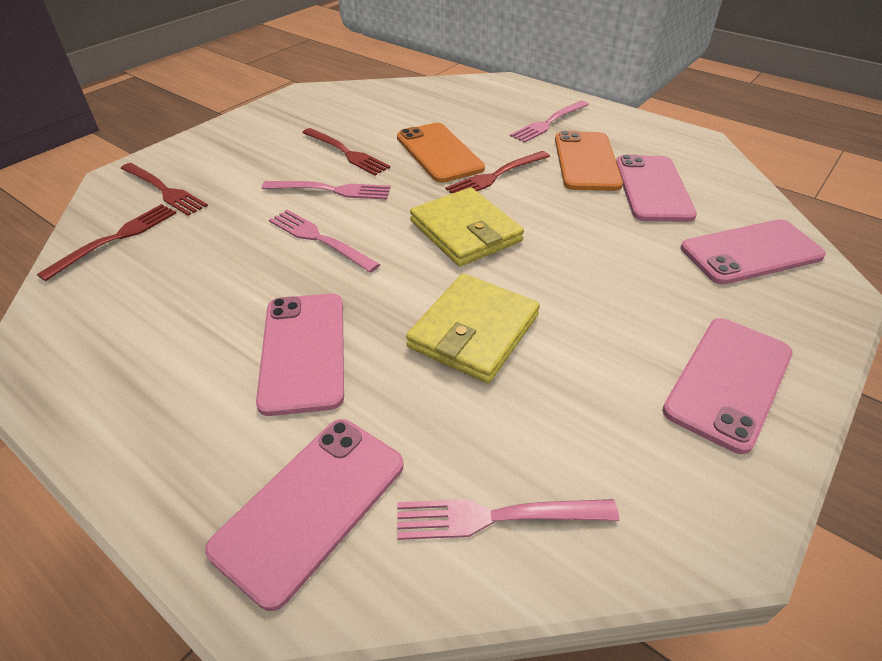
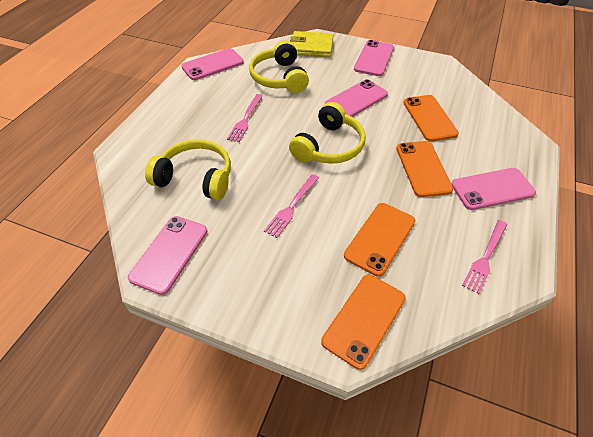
orange phone: [397,123,485,183] [555,131,623,191] = 2 -> [321,274,406,370] [344,203,416,277] [396,141,453,197] [403,95,459,142] = 4
pink fork: [262,181,390,200] [269,210,380,273] [397,499,619,540] [510,101,589,143] = 4 -> [227,94,263,142] [264,174,319,238] [462,220,508,294] = 3
red fork: [37,204,176,281] [120,163,208,216] [302,128,390,176] [445,151,550,193] = 4 -> none = 0
yellow headphones: none = 0 -> [145,139,231,200] [249,40,309,93] [289,102,366,164] = 3
yellow wallet: [406,274,540,383] [410,188,524,267] = 2 -> [290,31,333,57] = 1

